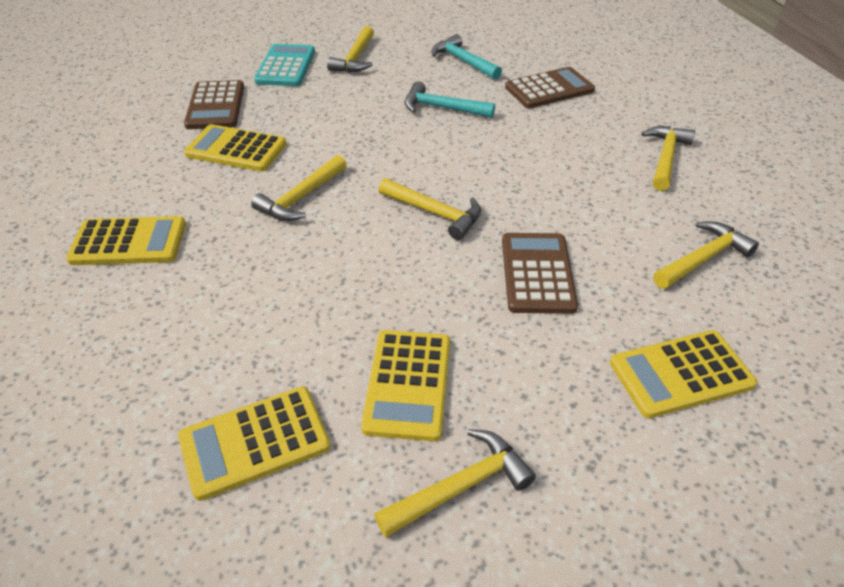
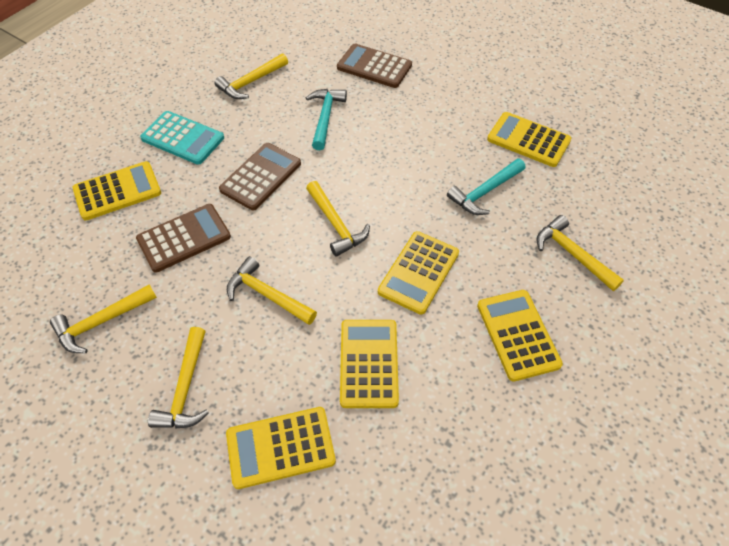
yellow calculator: [66,216,186,265] [178,387,331,501] [184,124,286,171] [361,330,450,442] [610,330,757,418] = 5 -> [73,161,161,220] [226,407,336,489] [340,320,399,408] [378,231,459,315] [477,290,563,382] [487,112,571,167] = 6

